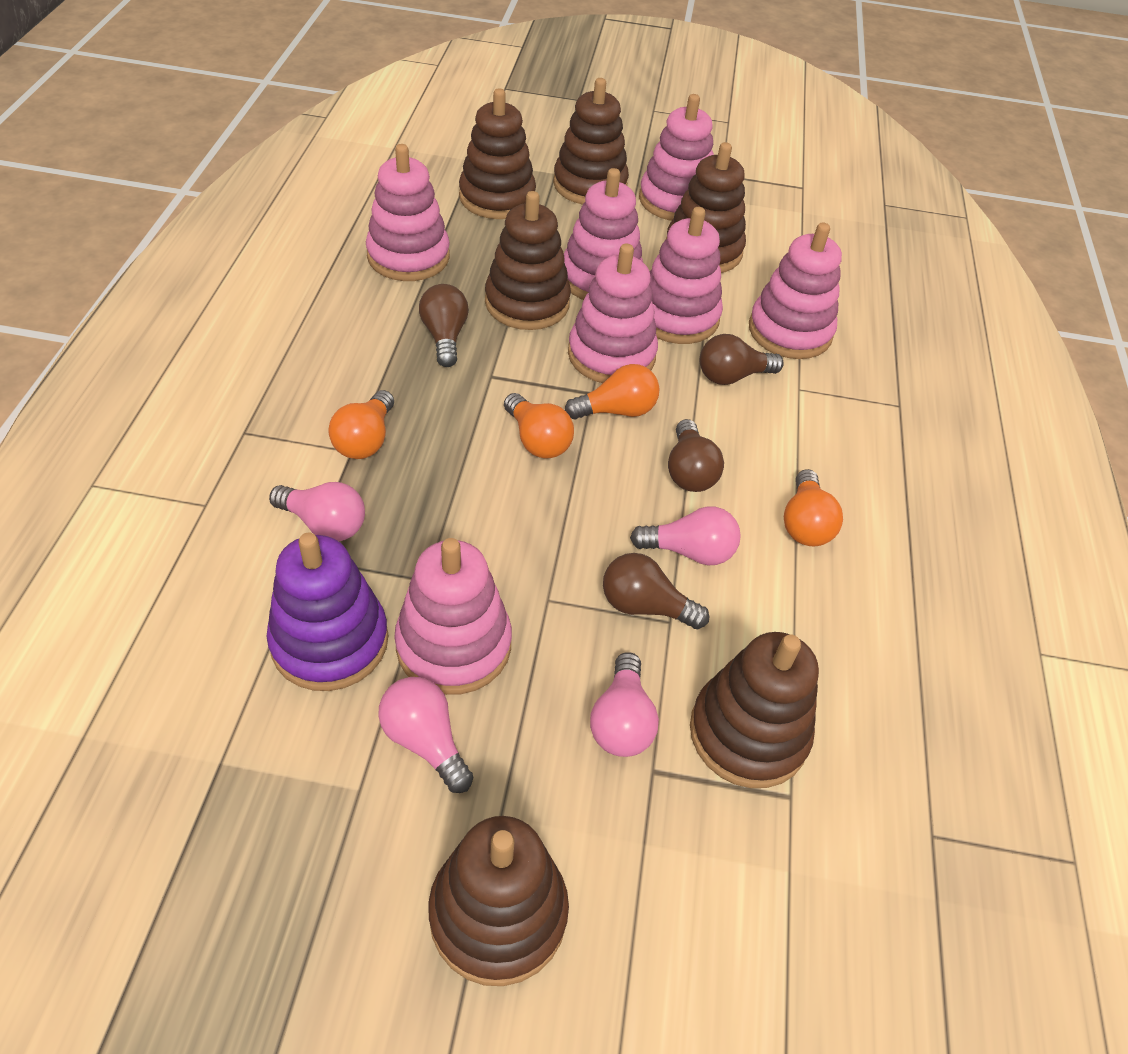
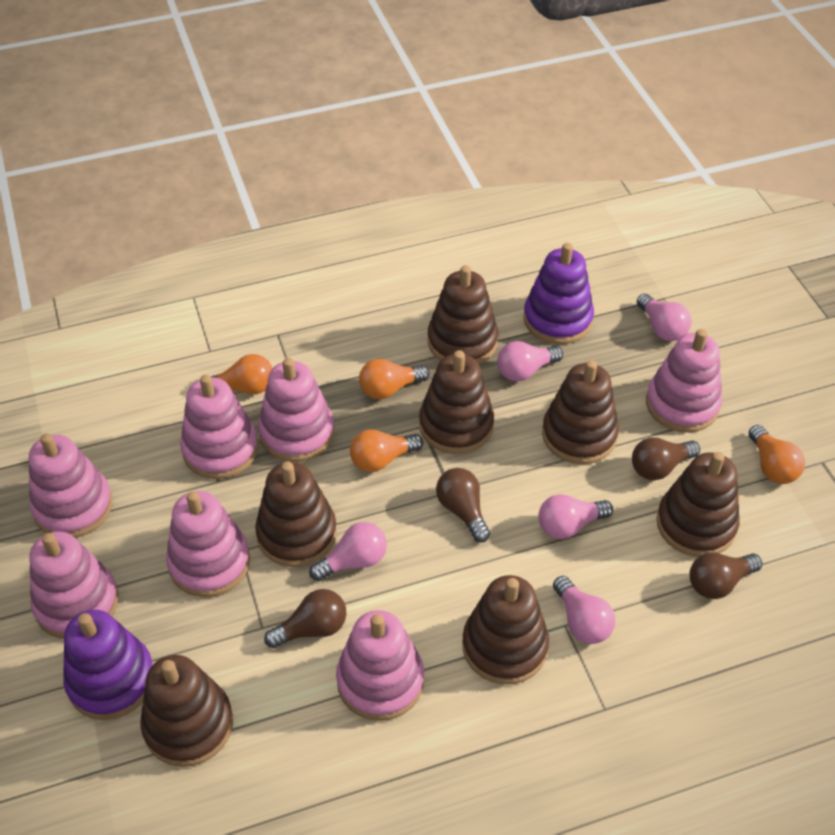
brown stacking toy: [428,816,569,986] [459,88,536,219] [485,191,571,330] [553,78,629,205] [666,142,746,273] [690,632,819,788] = 6 -> [141,655,233,767] [255,461,337,567] [419,350,494,454] [428,265,498,364] [462,575,549,685] [542,360,619,464] [656,452,740,557] = 7
pink light bulb: [269,482,365,541] [378,677,473,793] [590,652,659,757] [630,506,741,566] = 4 -> [309,522,387,581] [497,341,563,381] [538,494,613,539] [553,576,615,644] [637,293,692,341] = 5
purple stacking toy: [267,533,388,691] = 1 -> [63,609,153,720] [523,243,594,344] = 2

